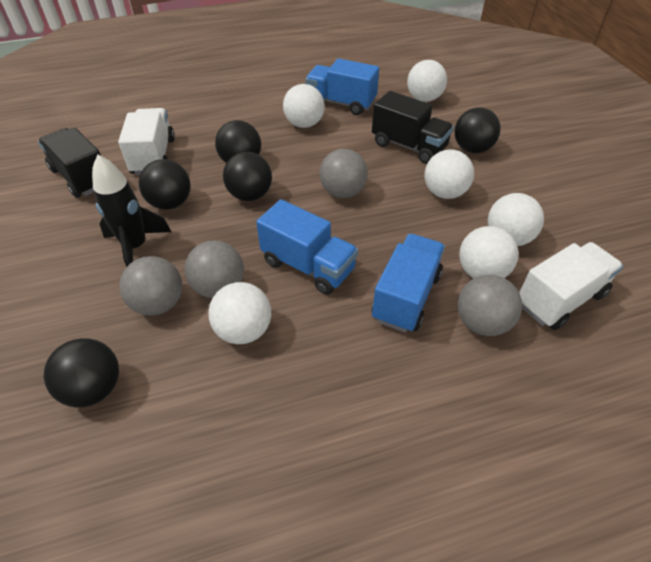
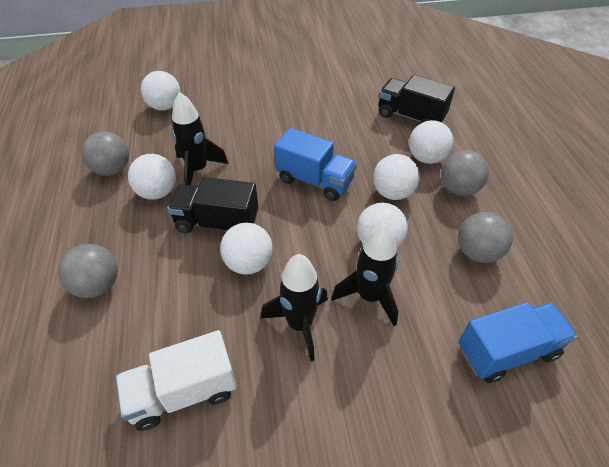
black ball: [43,338,119,407] [139,159,191,210] [215,120,261,163] [223,152,272,201] [455,107,501,153] = 5 -> none = 0
black rocket: [92,155,171,267] = 1 -> [172,92,229,185] [261,254,328,361] [331,224,398,326] = 3
blue truck: [256,199,358,295] [305,58,379,115] [372,234,445,333] = 3 -> [274,128,357,201] [459,302,577,383] = 2
white truck: [118,108,175,175] [519,242,623,330] = 2 -> [116,330,237,431] = 1

